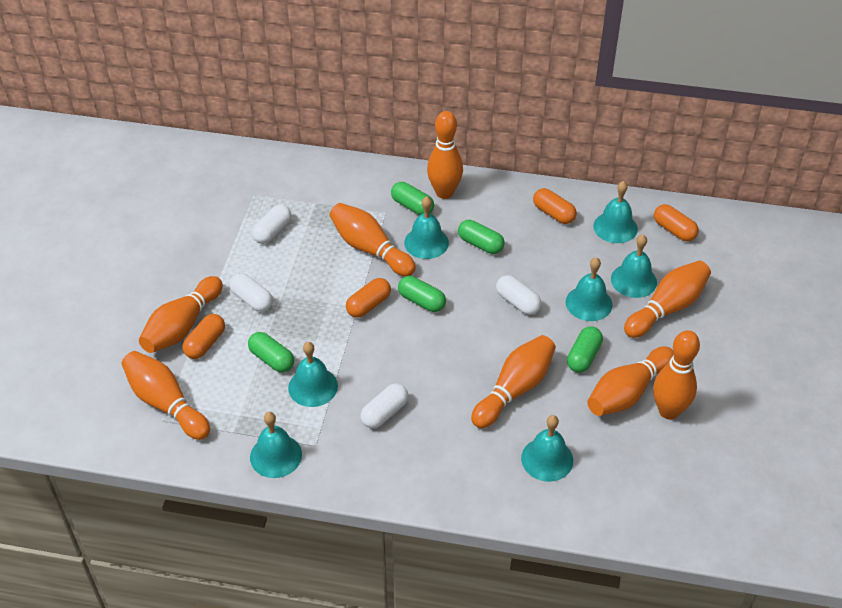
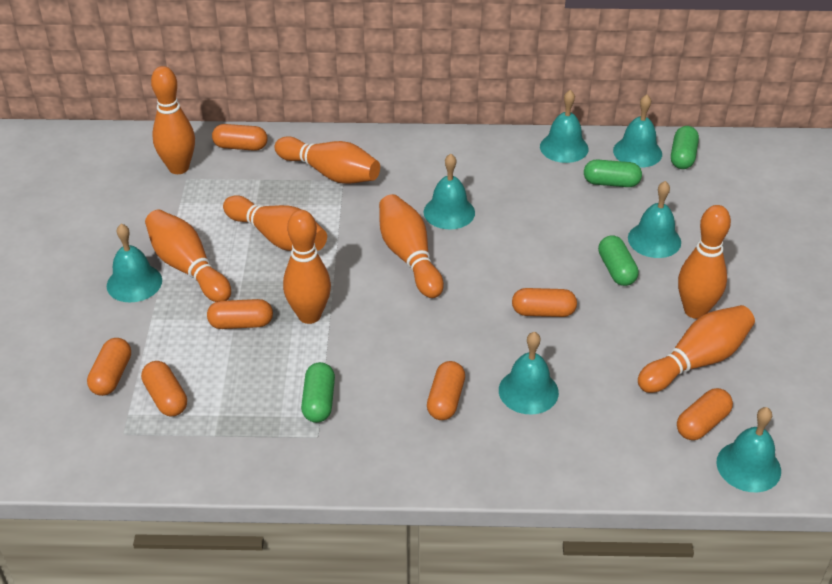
green capsule: [248,332,294,372] [391,182,434,215] [398,276,446,312] [458,220,505,254] [567,326,603,373] = 5 -> [301,362,335,423] [584,159,642,187] [598,235,639,286] [671,126,699,169] = 4
orange capsule: [182,314,225,359] [346,278,391,318] [533,188,577,224] [654,204,699,241] = 4 -> [87,338,131,396] [141,361,187,416] [207,299,273,329] [212,124,268,151] [427,361,465,420] [512,288,577,317] [677,388,733,440] = 7
white capsule: [229,273,273,312] [252,204,292,244] [361,383,408,428] [496,275,542,315] = 4 -> none = 0

